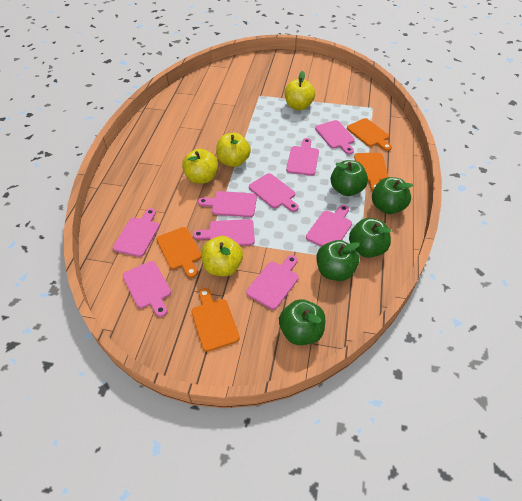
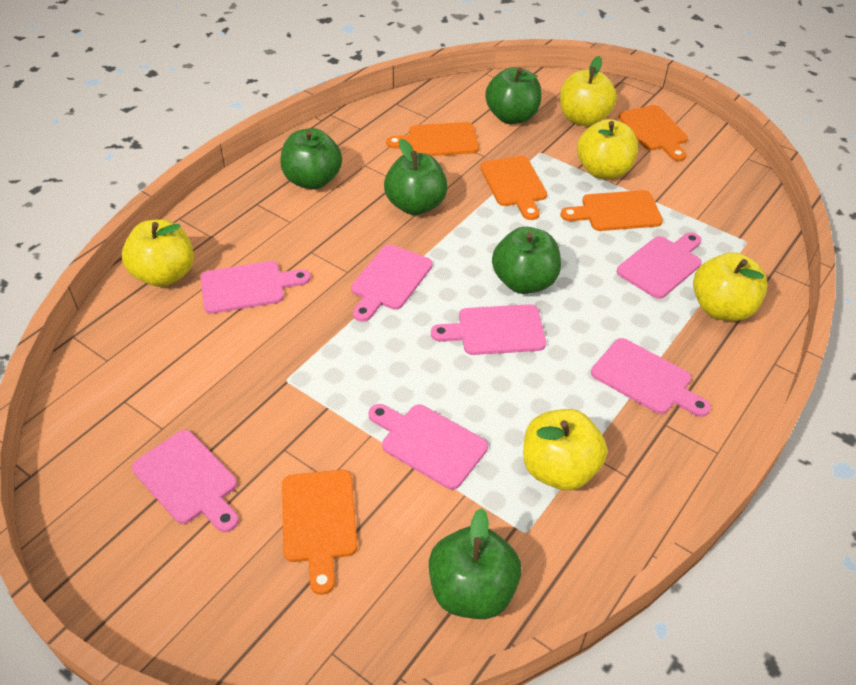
orange cutting board: [156,227,201,278] [191,288,240,352] [347,118,392,151] [354,153,388,191] = 4 -> [282,470,358,595] [386,122,479,156] [480,156,547,220] [561,190,663,231] [618,105,688,161] = 5
pink cutting board: [113,208,159,257] [123,261,171,317] [193,219,255,246] [198,191,257,217] [246,255,299,310] [249,173,299,212] [286,138,319,176] [306,205,352,247] [315,120,355,155] = 9 -> [132,430,239,532] [201,261,311,314] [351,245,433,322] [369,404,488,490] [431,304,546,355] [591,338,711,417] [617,232,702,299] = 7
yellow apple: [182,149,218,184] [201,236,243,276] [216,133,251,167] [285,71,315,110] = 4 -> [122,219,194,287] [523,409,607,490] [560,56,617,126] [577,119,638,179] [693,252,768,321] = 5

